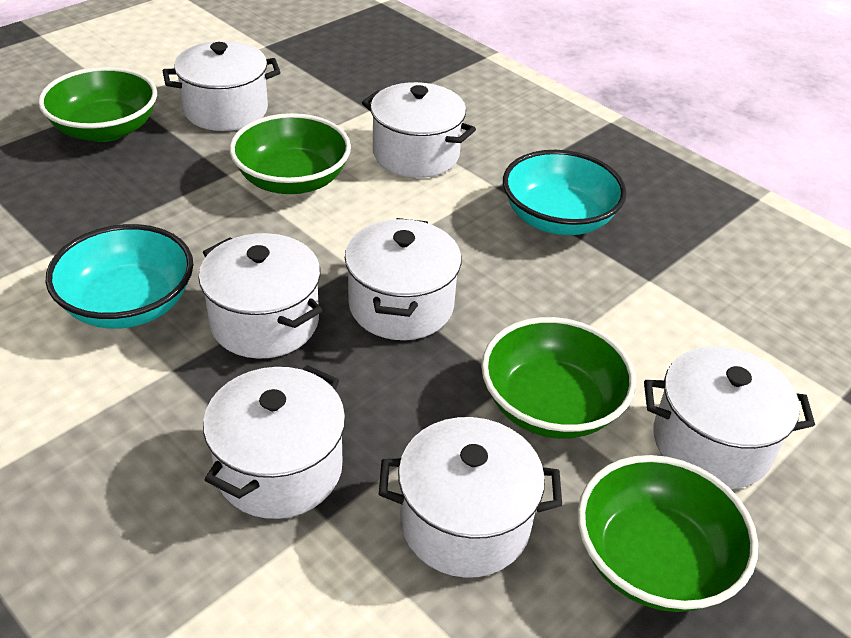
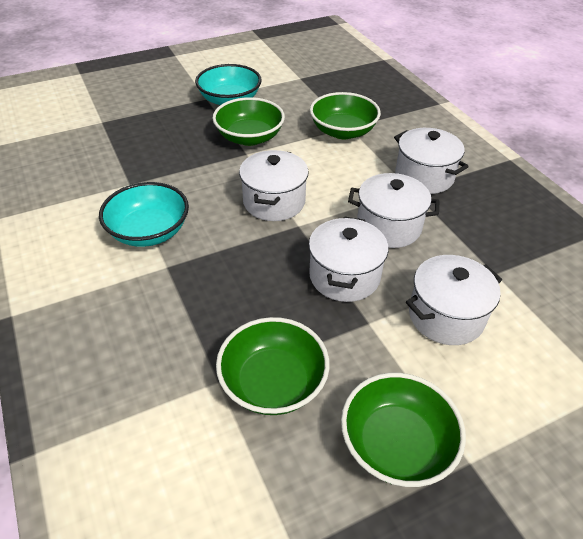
white pot: [163,41,280,131] [198,233,322,359] [203,365,346,519] [345,218,462,340] [362,82,476,178] [379,417,562,578] [644,346,815,489] = 7 -> [239,150,309,221] [309,217,388,302] [348,173,439,248] [394,128,469,194] [406,255,502,345] = 5

